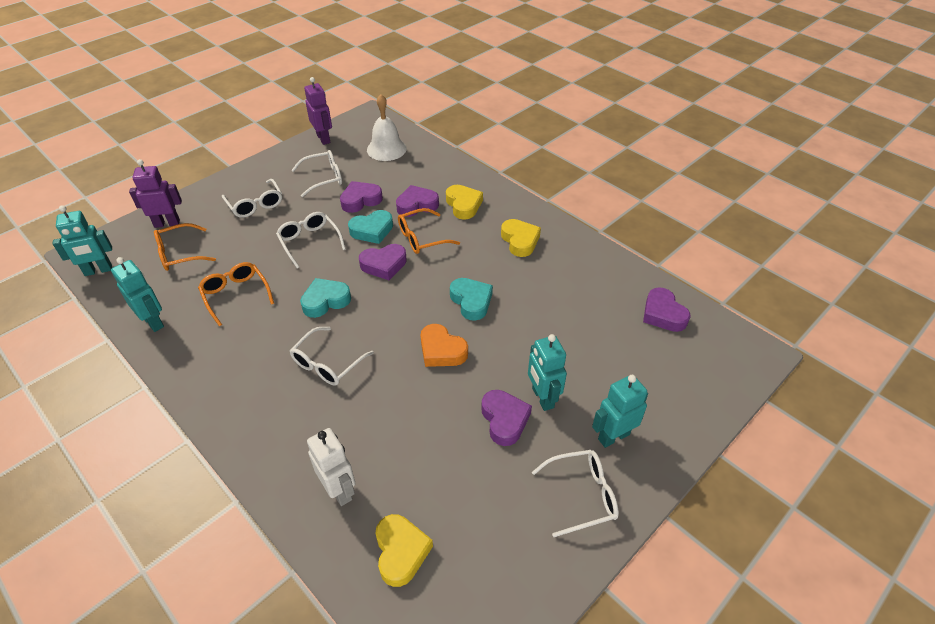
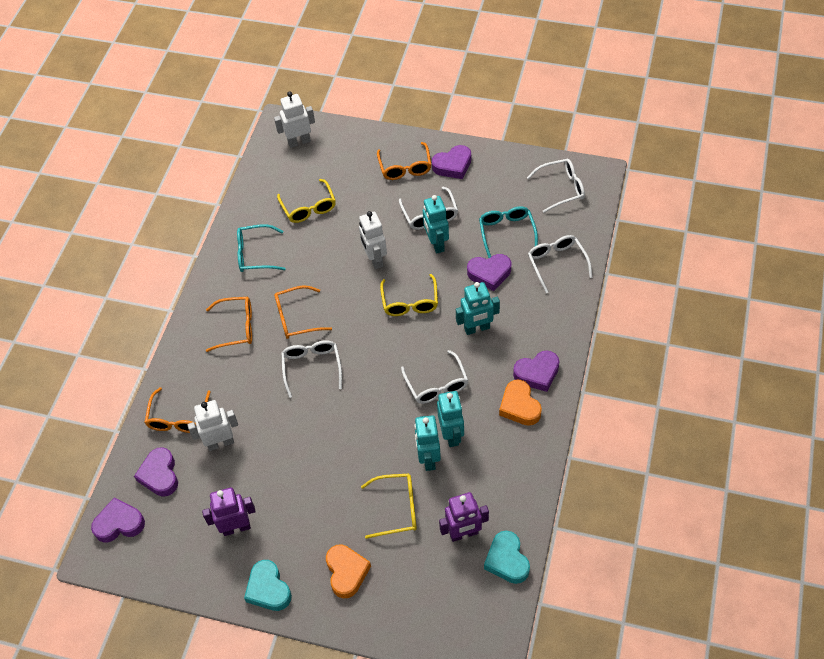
orange glasses: [154,223,216,271] [198,262,274,326] [398,208,460,254] = 3 -> [144,387,211,433] [206,297,252,352] [274,286,332,339] [377,142,432,180] = 4
orange heart: [420,324,468,367] = 1 -> [326,544,371,598] [499,379,542,426] = 2
turquoise glasses: none = 0 -> [237,224,286,272] [479,206,538,258] = 2
turquoise heart: [300,278,351,318] [348,210,393,244] [450,278,493,321] = 3 -> [244,560,292,611] [484,531,530,584] = 2
white bell: [367,94,407,161] = 1 -> none = 0
white robot: [307,428,356,506] = 1 -> [187,400,238,451] [274,91,315,148] [359,211,387,269] = 3
yellow glasses: none = 0 -> [277,179,336,223] [361,473,417,539] [380,274,438,316] = 3
yellow heart: [375,514,433,587] [446,185,483,220] [501,219,541,257] = 3 -> none = 0

